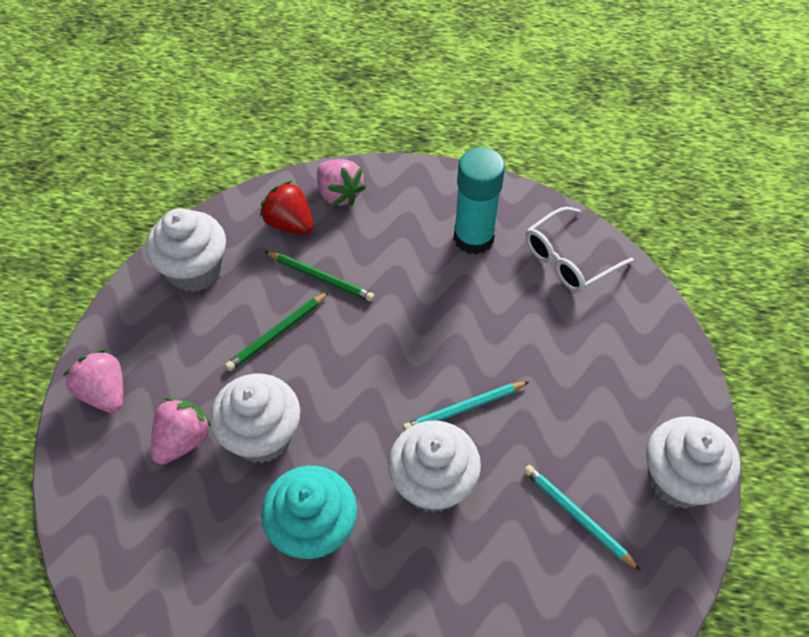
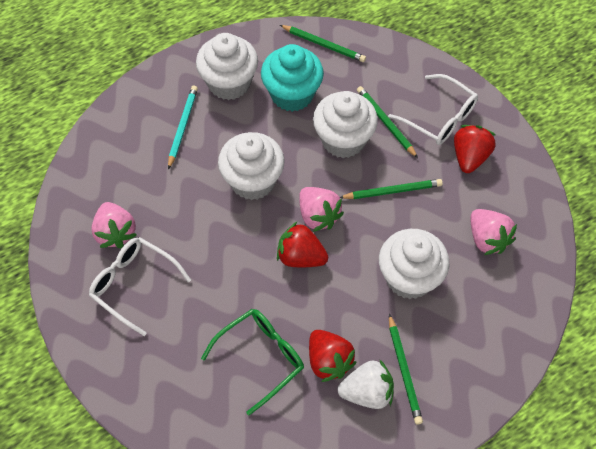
green glasses: none = 0 -> [201,309,304,415] = 1
green pencil: [225,292,329,371] [265,251,375,302] = 2 -> [280,25,366,62] [340,179,443,199] [357,86,418,158] [389,314,423,424] = 4
red strawberry: [260,181,313,235] = 1 -> [277,221,328,267] [309,330,357,382] [454,125,496,173] = 3
turquoise glue stick: [454,147,505,255] = 1 -> none = 0
turquoise pencil: [403,381,529,431] [524,465,641,571] = 2 -> [168,86,198,169] = 1
white glasses: [526,207,634,293] = 1 -> [89,237,191,336] [388,74,478,145] = 2
white strawberry: none = 0 -> [338,359,394,409] = 1

